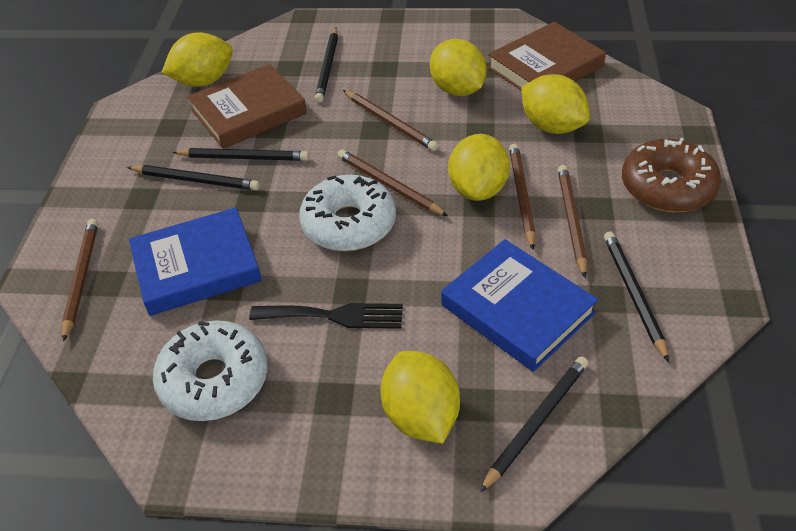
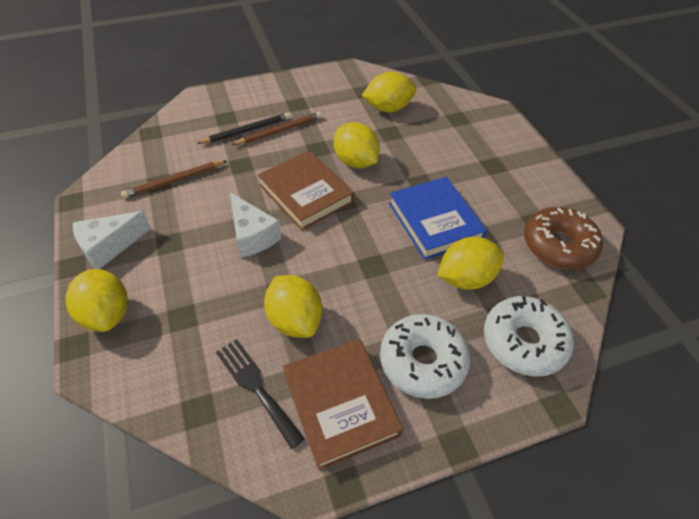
black pencil: [127,165,260,190] [172,148,309,161] [315,28,338,103] [480,356,588,492] [604,231,669,362] = 5 -> [197,112,290,144] = 1
blue book: [129,207,262,316] [441,239,598,372] = 2 -> [389,177,487,260] = 1
brown pencil: [62,219,98,342] [337,149,448,216] [343,90,438,151] [509,144,536,250] [558,165,587,278] = 5 -> [121,160,227,199] [232,112,322,145] = 2
white cheese: none = 0 -> [73,211,151,269] [230,192,282,258] = 2

